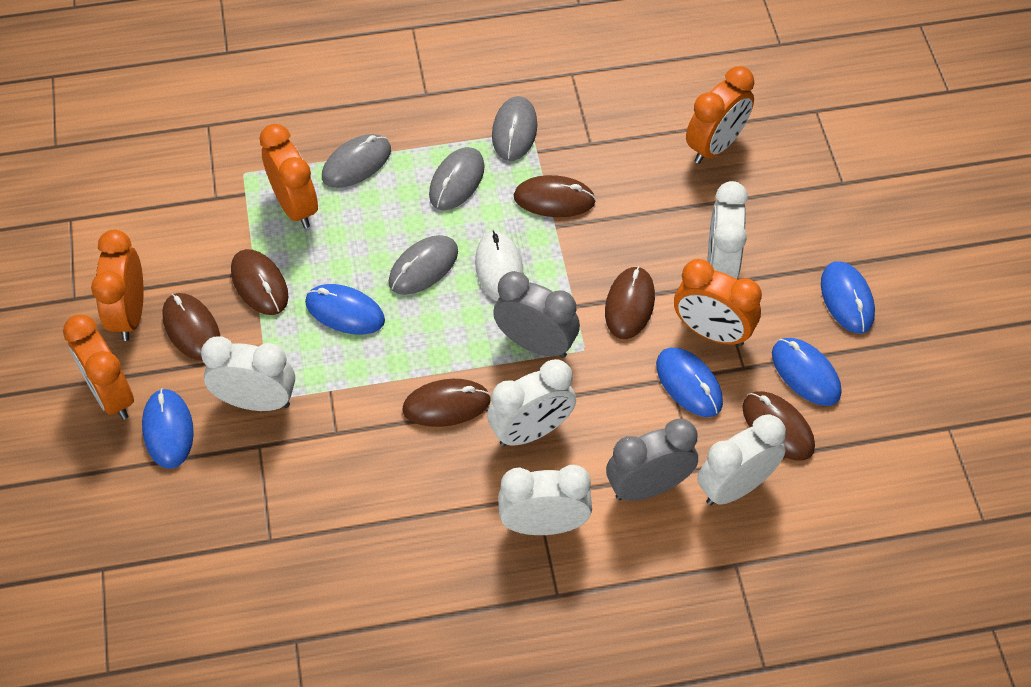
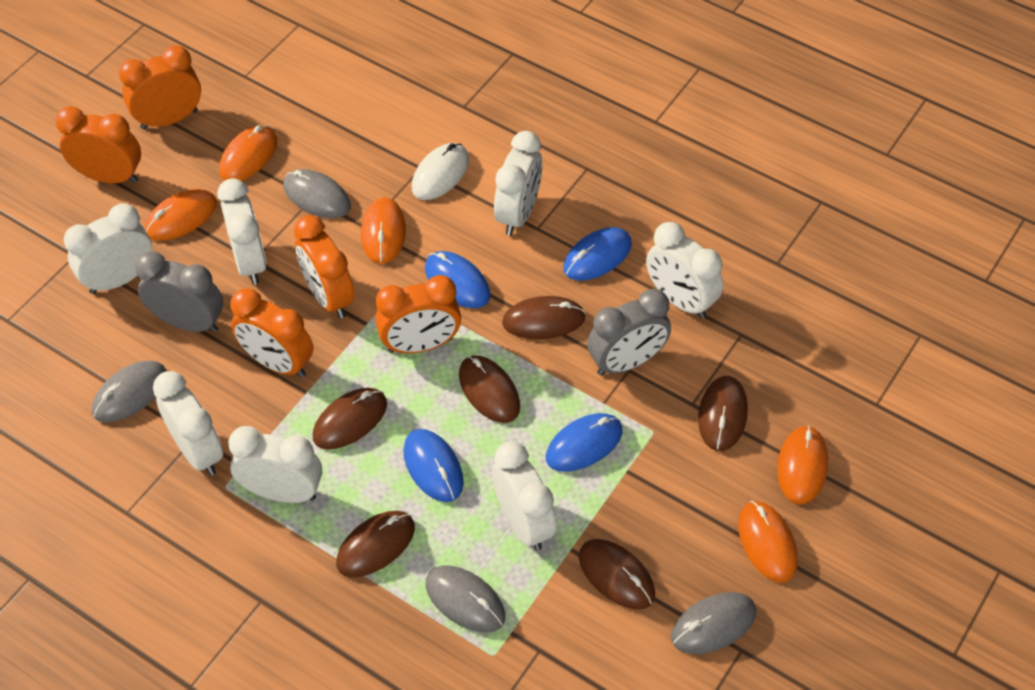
blue mouse: [142,388,194,468] [305,284,385,334] [656,348,723,417] [772,338,841,406] [821,262,875,333] = 5 -> [403,429,464,502] [425,251,490,308] [546,413,622,472] [563,227,632,281] = 4
orange mouse: none = 0 -> [145,189,217,241] [219,125,277,181] [361,197,406,264] [738,501,798,583] [777,425,828,504] = 5
white clock: [201,336,295,411] [487,359,576,446] [498,465,592,535] [698,415,786,505] [707,181,748,279] = 5 -> [64,203,152,294] [153,371,223,475] [217,178,266,285] [228,426,322,503] [492,441,556,551] [494,131,542,235] [646,222,723,318] = 7

